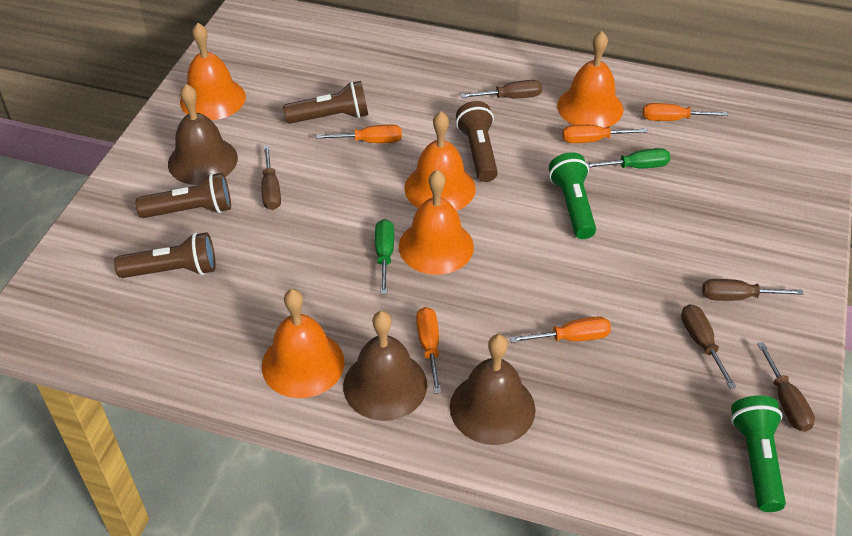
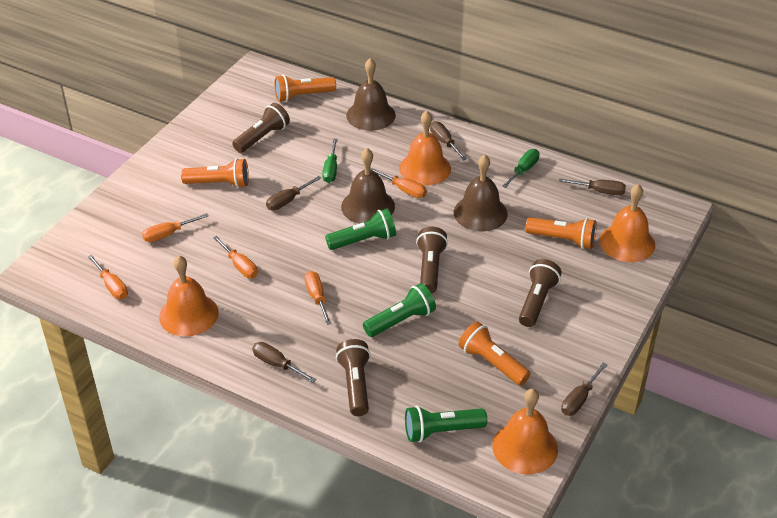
green flashlight: [549,152,596,239] [731,395,786,512] = 2 -> [325,209,396,250] [363,283,436,337] [405,406,487,443] = 3
orange bell: [180,23,246,120] [262,289,344,398] [399,170,474,275] [404,111,475,211] [557,31,623,128] = 5 -> [159,255,219,337] [399,111,451,185] [493,389,558,474] [599,184,655,262] = 4
orange flashlight: none = 0 -> [181,158,249,188] [275,75,336,102] [458,321,531,385] [525,217,597,249] = 4

